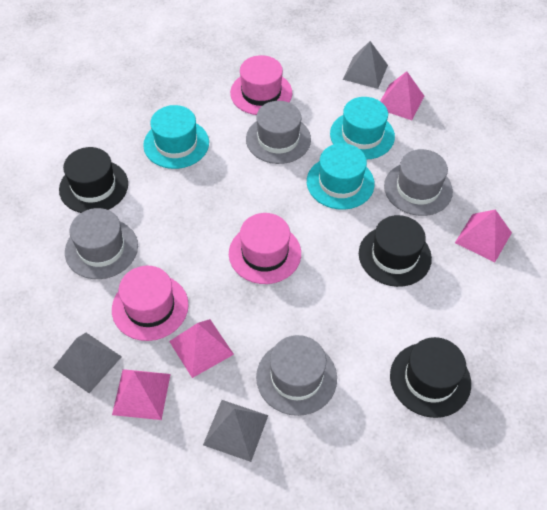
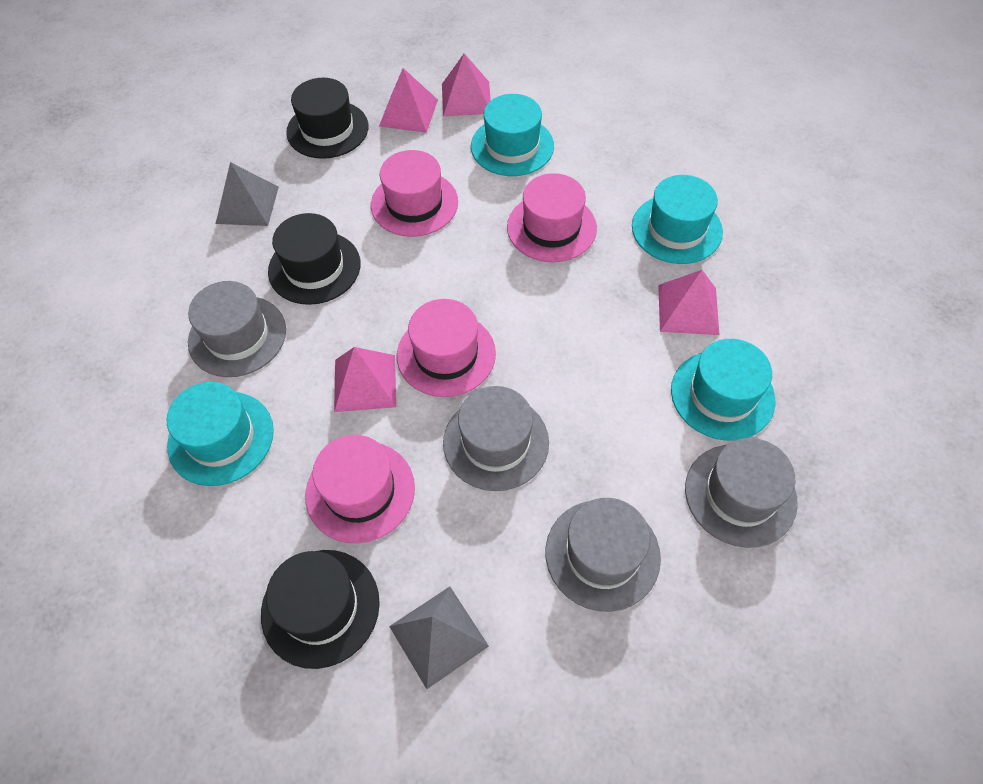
grey pyramid: [53,333,122,393] [203,400,268,462] [343,41,388,89] = 3 -> [216,162,279,226] [389,587,489,689] = 2
pink hat: [112,266,189,341] [229,213,301,284] [230,55,292,115] = 3 -> [305,435,415,543] [371,150,458,237] [397,299,496,397] [507,173,597,262] = 4
turquoise hat: [143,105,209,169] [307,143,375,210] [330,97,395,160] = 3 -> [167,382,274,486] [471,94,554,176] [632,175,723,264] [671,339,775,441] = 4

